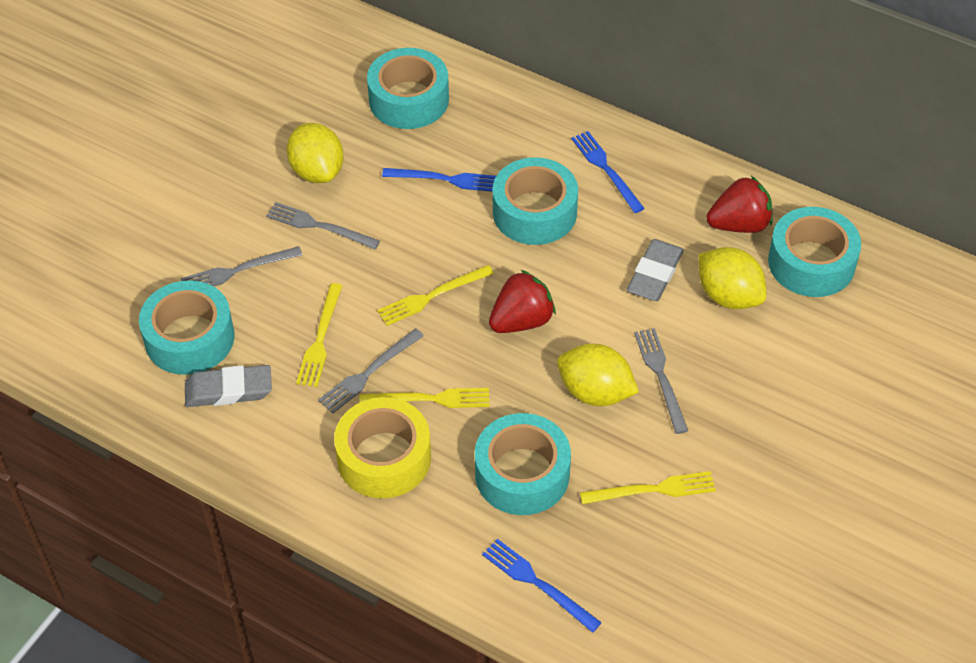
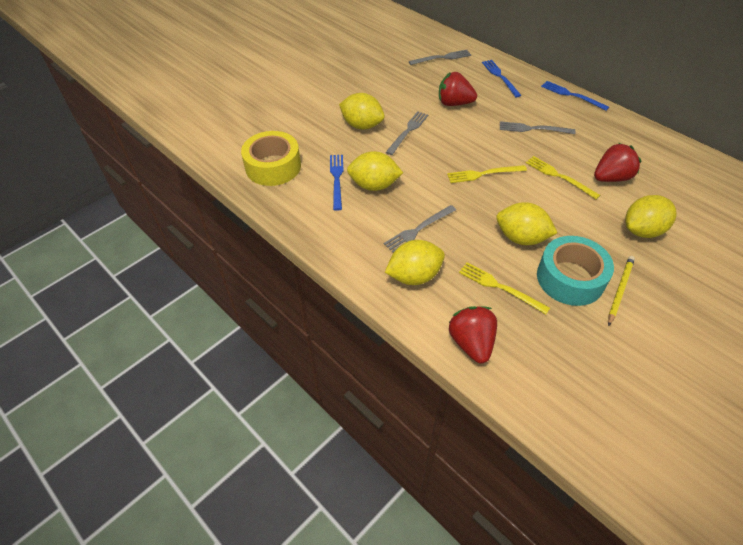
grey eraser: [185,365,272,407] [627,239,684,301] = 2 -> none = 0
red strawberry: [489,270,556,333] [707,176,773,233] = 2 -> [439,72,477,106] [449,306,497,363] [594,143,642,182] = 3
turquoise tape: [139,280,235,375] [367,48,449,129] [475,413,571,515] [493,157,578,245] [768,207,861,297] = 5 -> [537,236,614,306] = 1
yellow fork: [296,283,342,387] [359,388,490,408] [377,265,494,326] [580,471,716,504] = 4 -> [447,165,527,183] [459,262,550,314] [526,156,600,200] = 3
yellow lemon: [287,123,344,183] [557,344,639,406] [698,247,766,309] = 3 -> [339,93,385,130] [347,151,403,191] [385,240,445,285] [496,202,557,245] [625,195,677,238] = 5
yellow pencil: none = 0 -> [608,256,635,326] = 1

